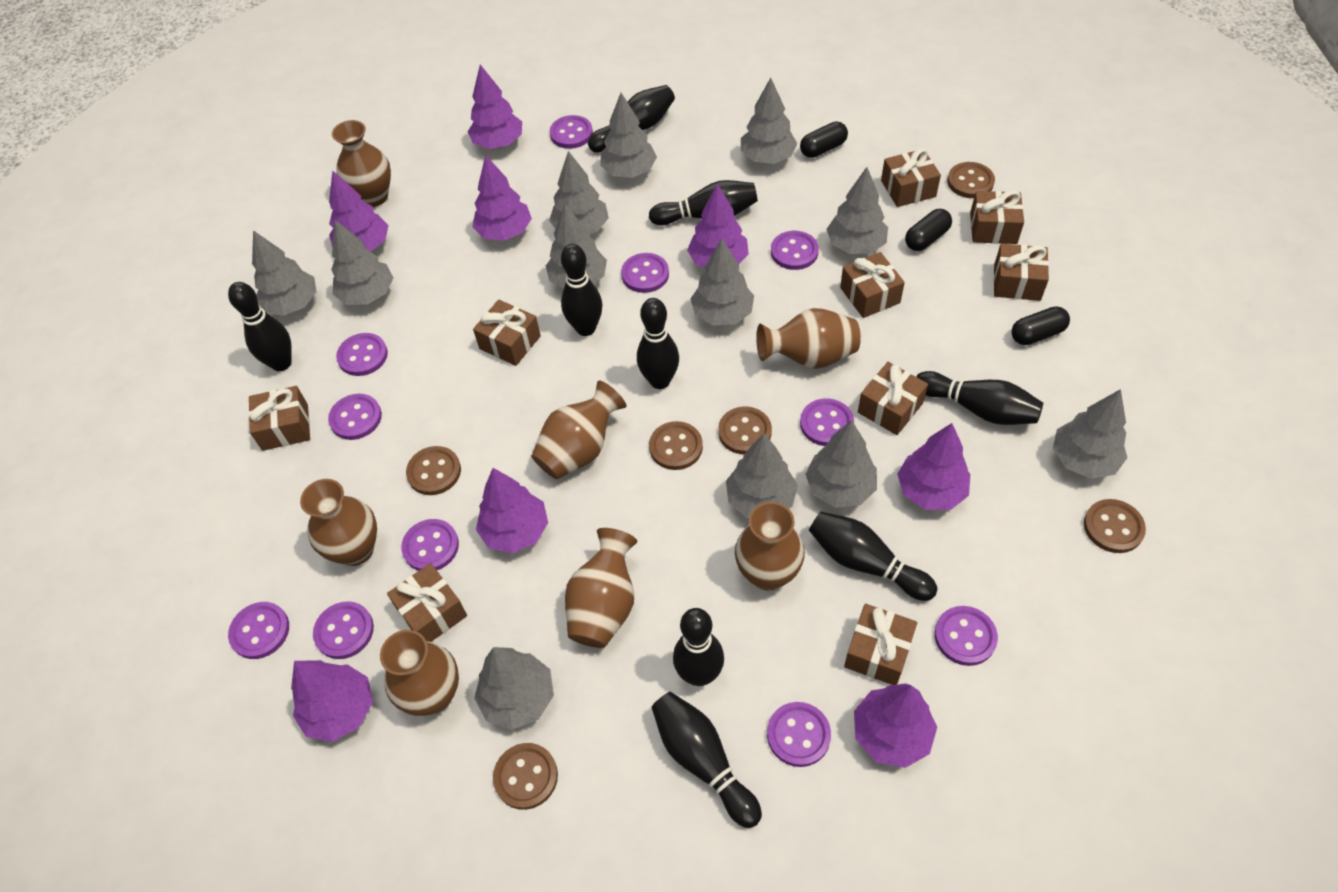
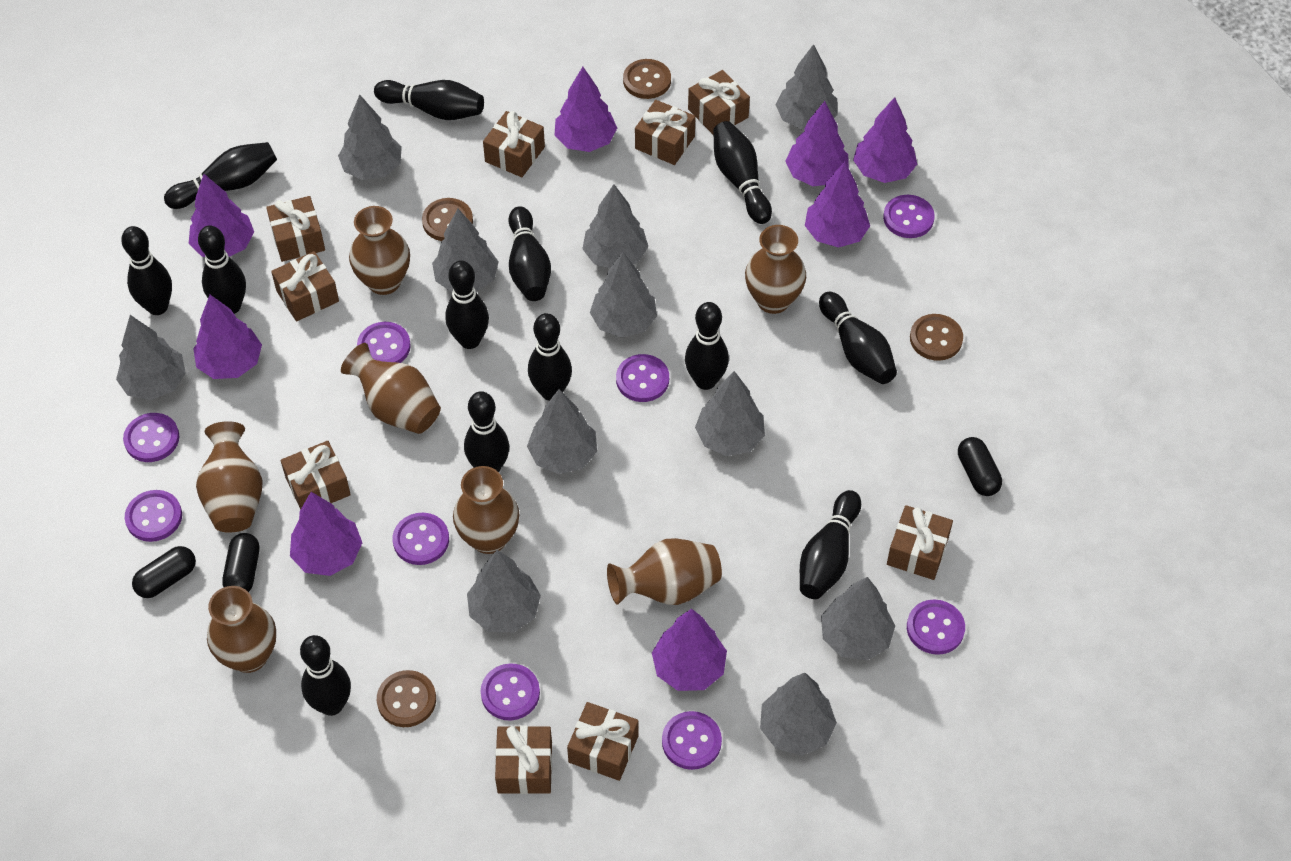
black bowling pin: [228,282,292,371] [561,244,602,336] [588,85,675,153] [637,298,679,389] [649,180,758,225] [651,692,762,828] [673,608,724,686] [809,511,937,601] [916,371,1043,425] = 9 -> [121,226,172,315] [164,142,277,209] [198,225,246,314] [300,635,351,716] [374,80,484,120] [445,260,489,349] [464,391,509,472] [509,206,551,301] [528,313,572,401] [685,302,729,390] [713,121,772,224] [800,490,861,599] [819,292,897,384] = 13
brown button: [406,446,461,495] [493,743,558,810] [649,421,703,470] [718,407,772,454] [947,162,995,198] [1084,499,1146,553] = 6 -> [377,670,436,727] [422,198,473,241] [623,59,671,99] [910,314,963,361] = 4
grey tree: [252,230,317,316] [331,220,394,305] [474,647,554,730] [546,204,607,289] [549,151,609,235] [600,93,657,178] [690,239,754,326] [726,433,798,518] [741,78,797,164] [805,420,877,508] [827,167,888,254] [1053,389,1127,479] = 12 -> [116,315,186,400] [338,95,402,180] [432,209,499,292] [467,550,541,632] [527,389,597,474] [583,184,648,268] [590,252,657,338] [695,371,765,456] [760,673,837,756] [776,44,838,129] [821,577,895,660] = 11
purple button: [228,602,289,659] [313,601,374,659] [328,394,382,440] [336,333,388,376] [401,519,459,571] [550,115,593,149] [621,253,669,293] [767,702,831,767] [771,231,819,270] [800,398,854,446] [934,606,998,666] = 11 -> [123,413,179,462] [125,490,182,542] [357,322,411,363] [392,513,449,565] [481,663,540,720] [616,354,669,402] [662,711,722,770] [883,195,935,238] [907,599,965,655] = 9

